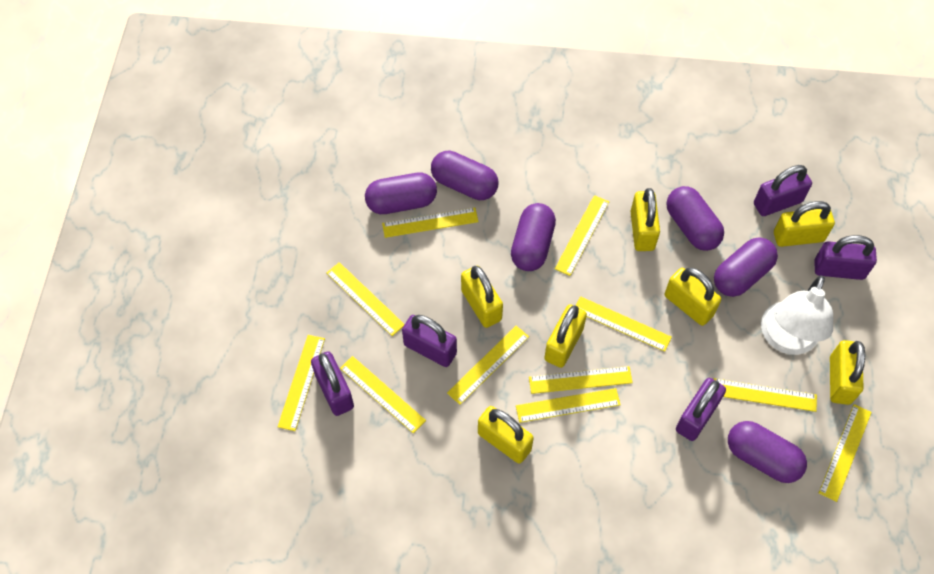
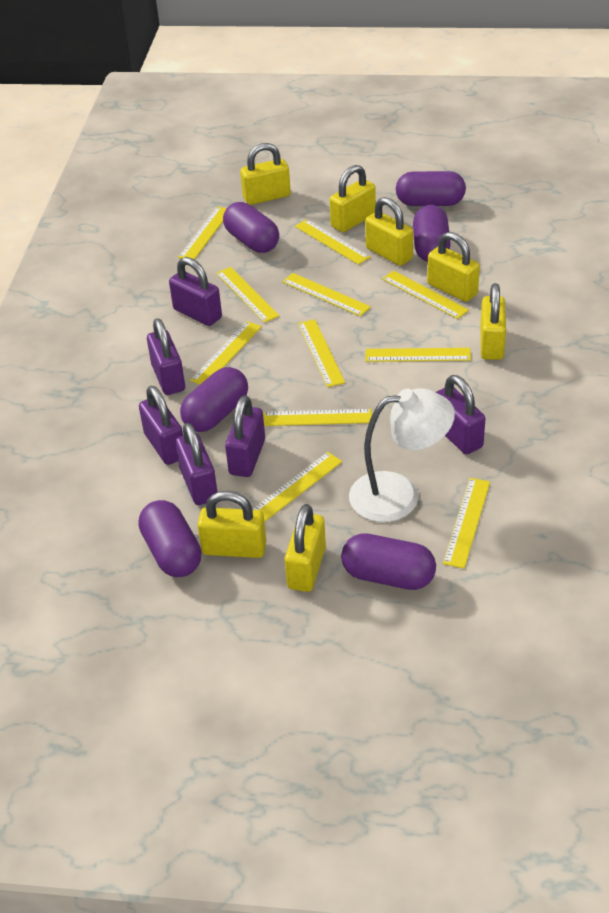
purple padlock: [311,351,354,416] [402,315,457,367] [676,378,726,441] [754,165,812,216] [814,235,877,280] = 5 -> [139,386,183,465] [147,318,185,395] [169,257,222,326] [175,423,217,505] [225,395,265,477] [436,375,485,455] = 6

